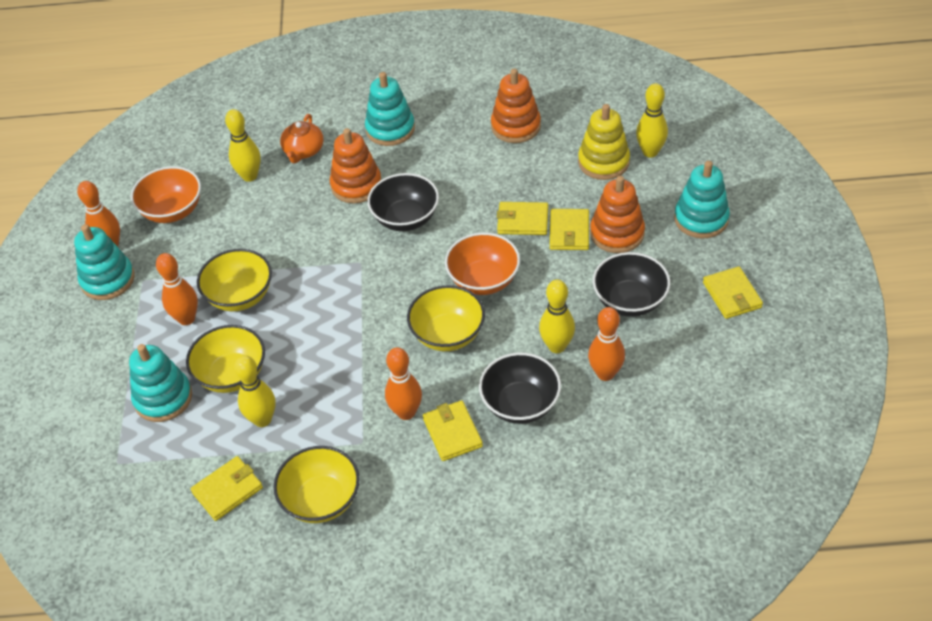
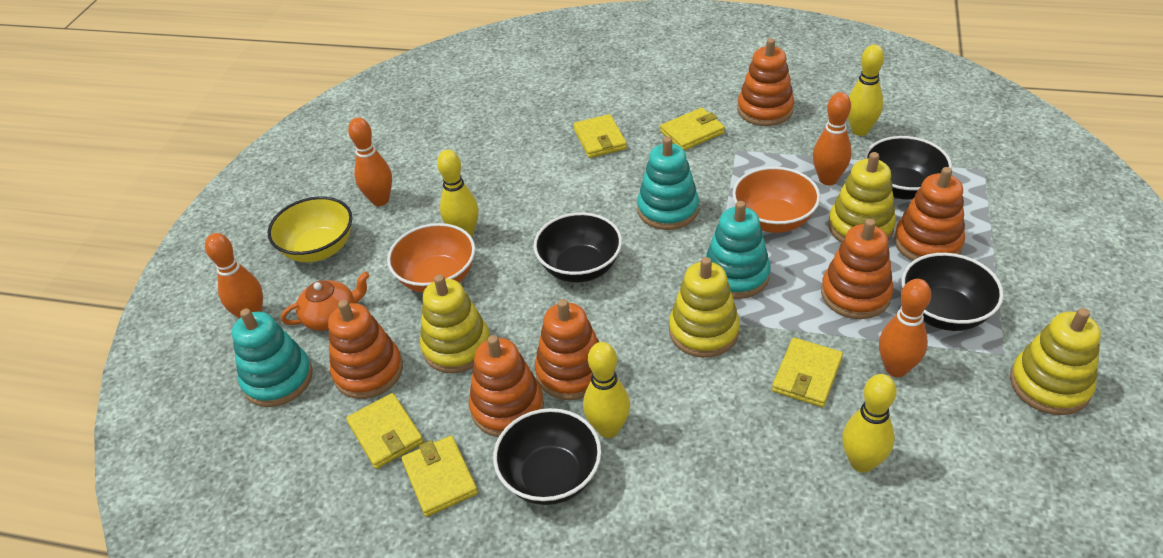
black bowl: [367,173,439,231] [479,352,561,424] [593,252,670,317] = 3 -> [493,408,601,505] [533,212,622,282] [864,136,952,200] [902,253,1004,331] = 4
orange stacking toy: [330,128,382,203] [491,69,541,143] [590,176,645,253] = 3 -> [328,300,403,399] [469,335,544,437] [535,299,599,400] [737,38,794,126] [821,219,893,319] [894,167,965,261] = 6
turquoise stacking toy: [74,224,135,300] [129,344,192,422] [365,72,415,146] [674,161,730,238] = 4 -> [232,308,313,407] [637,137,699,230] [705,201,770,299] = 3
yellow bowl: [186,325,265,393] [197,249,272,312] [273,446,360,523] [407,285,485,351] = 4 -> [268,196,352,262] = 1
yellow stacking toy: [578,104,630,180] = 1 -> [420,274,490,373] [669,257,740,358] [828,152,896,243] [1010,308,1101,415] = 4

